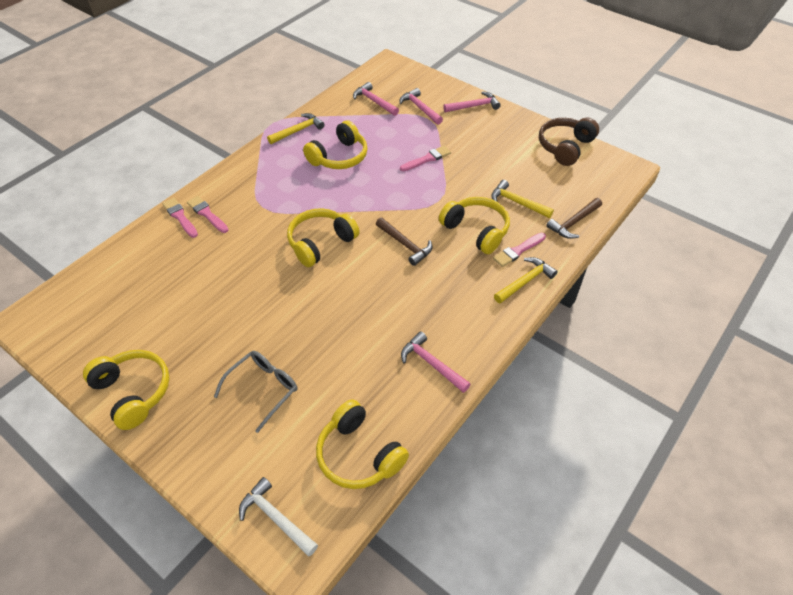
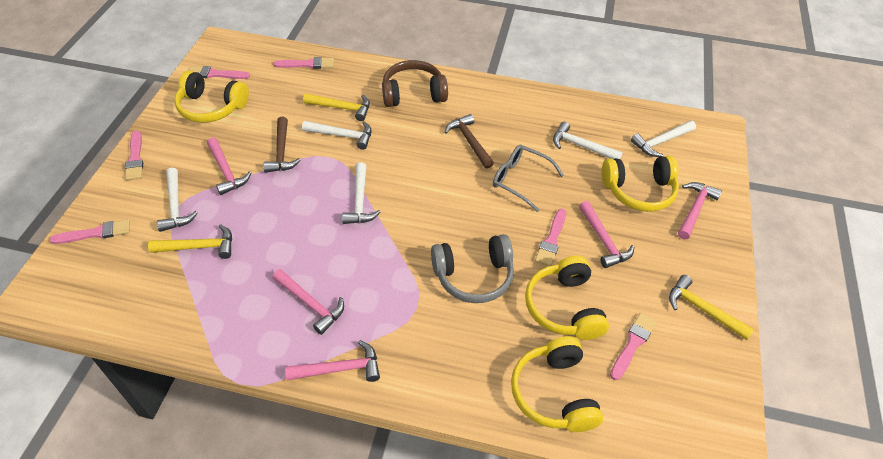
grey headphones: none = 0 -> [431,234,514,303] = 1
pink brush: [162,198,198,238] [187,196,229,233] [400,146,451,171] [493,233,546,267] = 4 -> [49,219,130,244] [125,130,143,181] [189,66,250,79] [273,57,334,69] [535,209,566,266] [610,313,657,380] = 6
pink hammer: [353,82,399,116] [399,88,443,125] [401,331,471,393] [443,91,501,112] = 4 -> [207,137,251,195] [273,269,344,335] [285,340,380,382] [579,201,634,268] [678,182,722,239] = 5
white hammer: [239,477,318,556] = 1 -> [157,168,198,232] [302,121,372,150] [342,162,381,224] [553,122,623,159] [631,120,696,157] = 5
yellow headphones: [83,350,170,430] [287,208,360,267] [303,120,367,169] [316,399,409,489] [439,197,510,254] = 5 -> [174,71,249,123] [511,336,603,432] [525,256,609,340] [601,156,679,212] = 4

